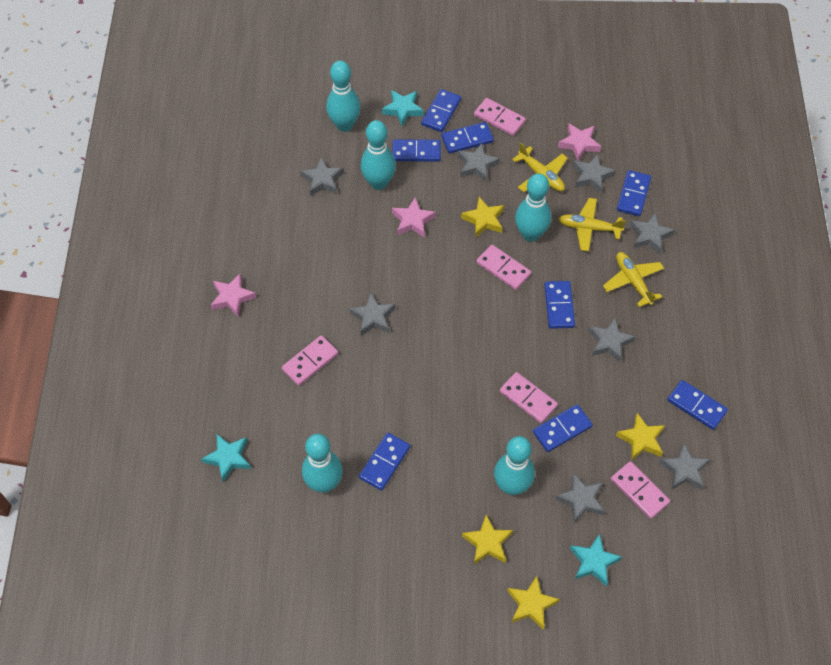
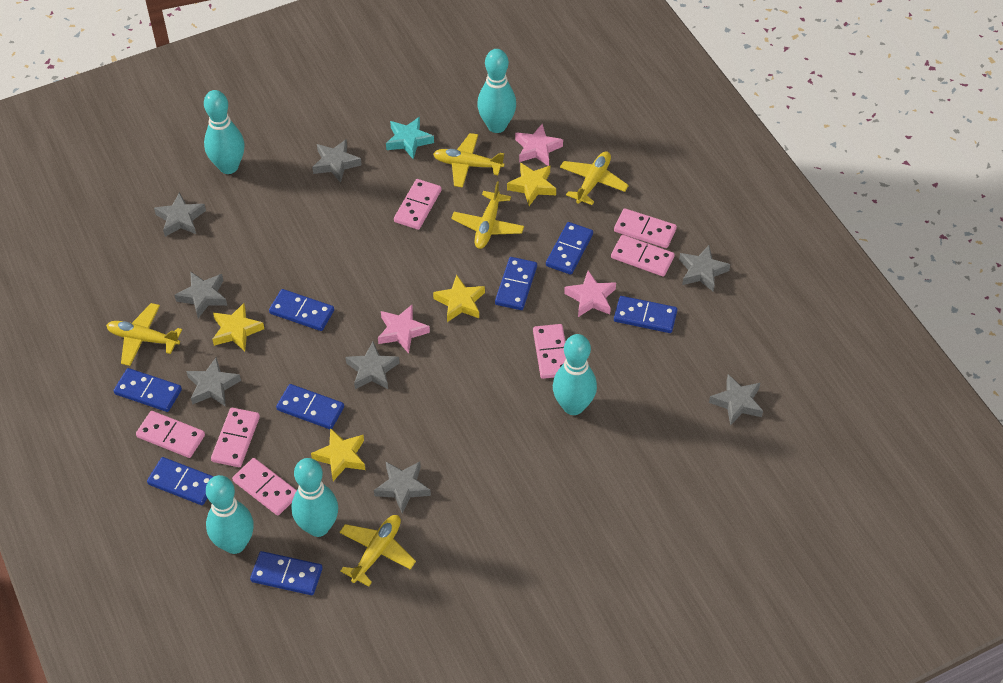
pink domino: [282,335,338,386] [474,98,526,136] [476,245,531,290] [500,372,558,423] [611,461,670,519] = 5 -> [136,411,205,458] [211,408,260,467] [232,458,297,516] [394,179,441,230] [533,324,566,379] [611,235,675,277] [614,208,677,248] = 7
turquoise star: [201,434,251,482] [382,90,424,127] [570,534,622,586] = 3 -> [386,117,434,159] = 1
yellow plane: [512,143,568,192] [559,198,626,252] [603,252,664,307] = 3 -> [106,303,182,366] [339,515,416,586] [433,133,504,188] [451,181,524,249] [560,151,629,205] = 5

